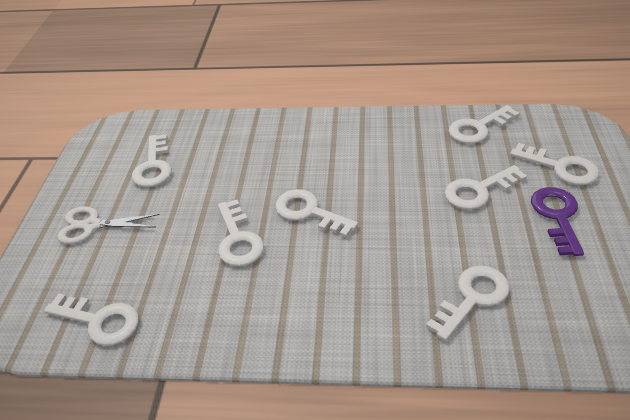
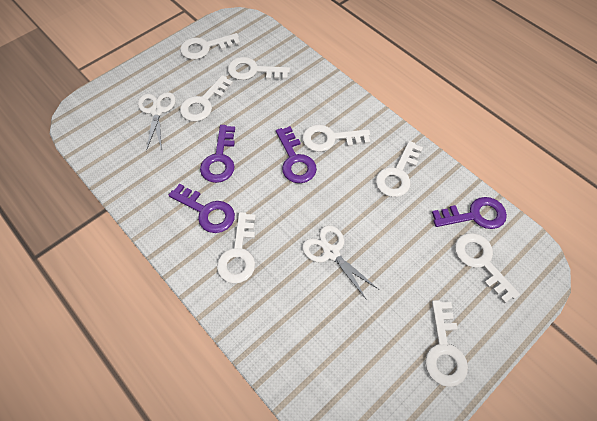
purple key: [531,187,584,256] = 1 -> [169,184,235,233] [200,125,235,183] [276,126,317,183] [432,197,507,229] = 4
white scissors: [57,206,160,244] = 1 -> [138,92,176,151] [302,225,378,300] = 2

